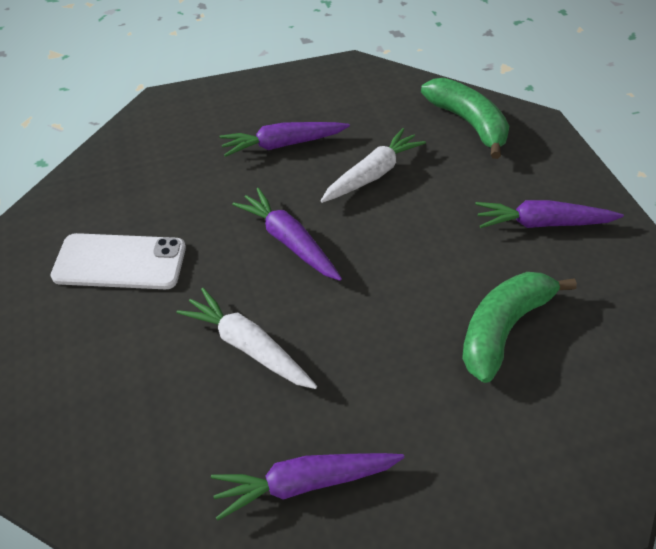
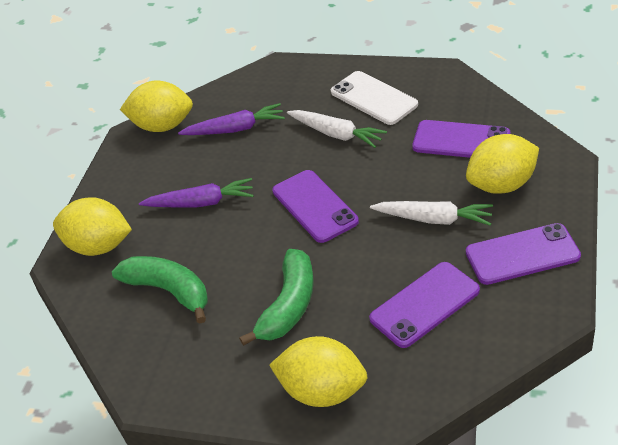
purple carrot: [211,453,405,521] [219,122,350,157] [232,188,342,281] [475,200,624,228] = 4 -> [139,178,254,207] [178,103,285,135] = 2
purple phone: none = 0 -> [272,170,359,243] [369,262,480,348] [412,120,510,158] [466,223,581,285] = 4
yellow lemon: none = 0 -> [53,197,132,256] [120,81,193,132] [269,336,367,407] [466,134,539,194] = 4

